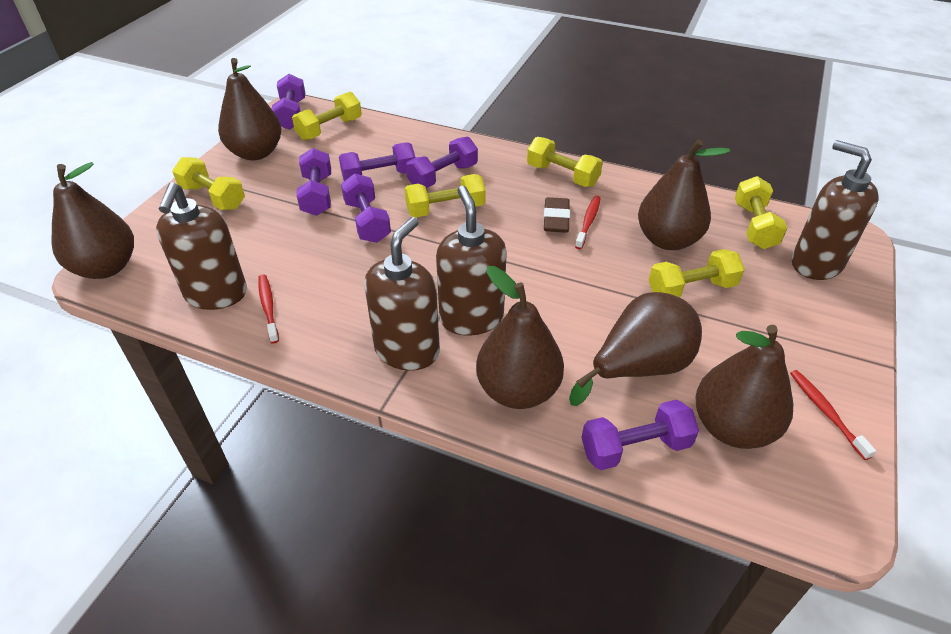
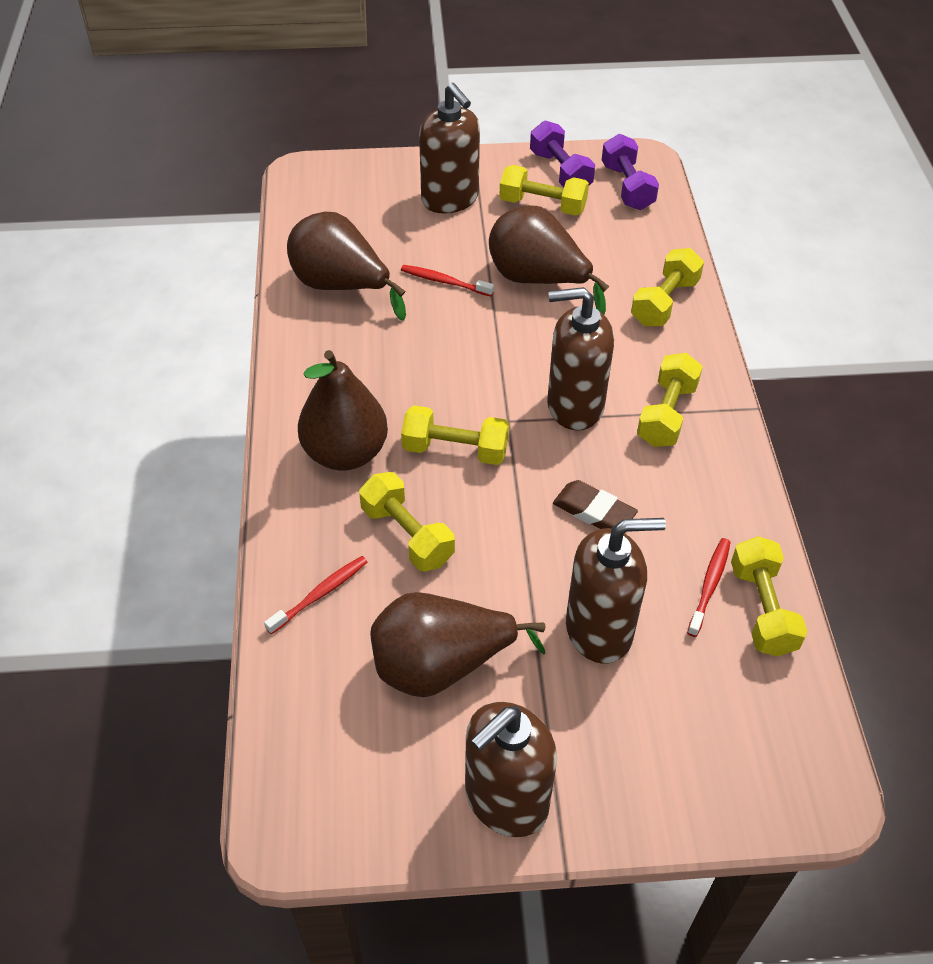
brown pear: [52,162,134,279] [218,58,281,160] [476,266,564,409] [569,292,702,406] [638,139,730,250] [695,325,793,449] = 6 -> [287,212,406,321] [298,350,388,470] [370,592,545,697] [489,205,609,314] = 4
purple dumbbell: [272,74,306,130] [296,148,331,216] [339,143,416,181] [341,174,391,243] [406,136,478,188] [581,400,699,470] = 6 -> [530,120,595,187] [602,134,659,210] = 2

